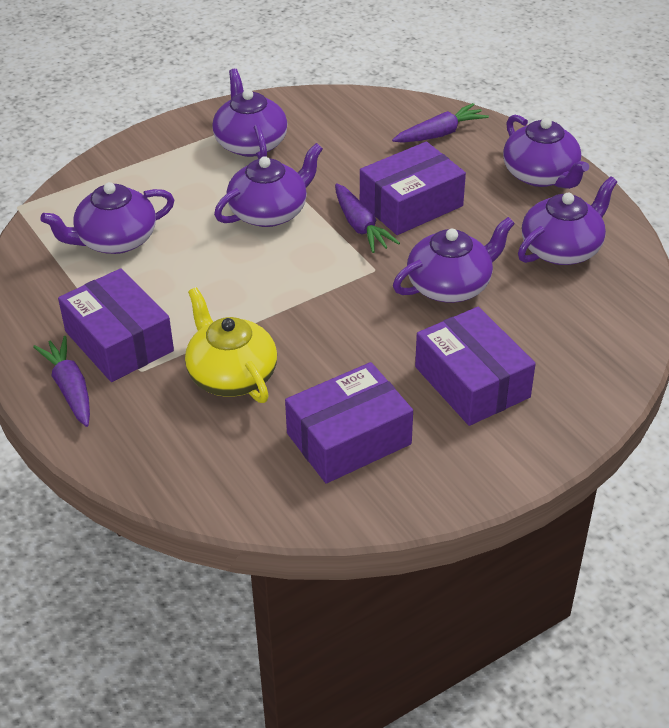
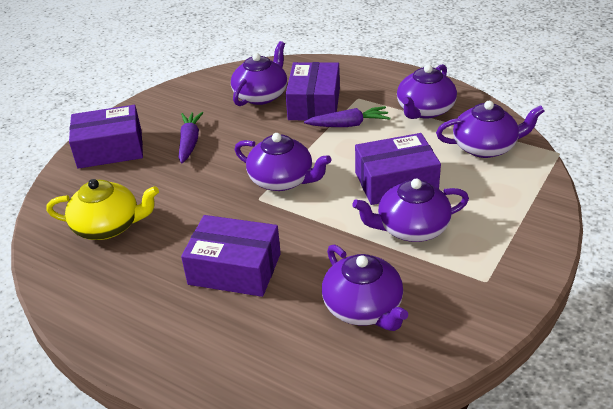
purple carrot: [33,336,90,427] [335,183,400,253] [392,103,489,143] = 3 -> [179,112,204,163] [304,106,390,127] = 2

